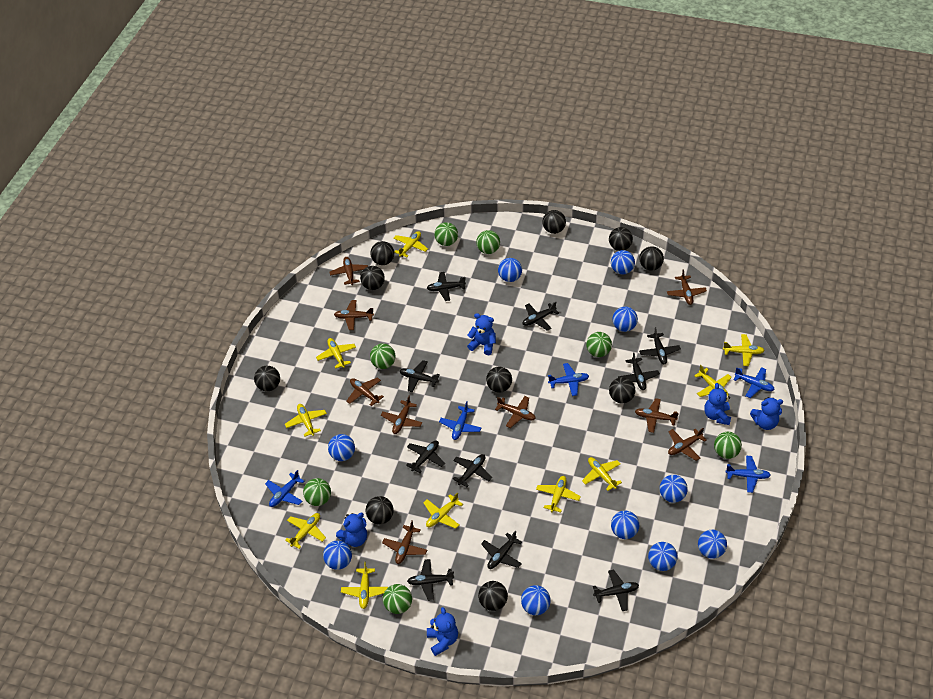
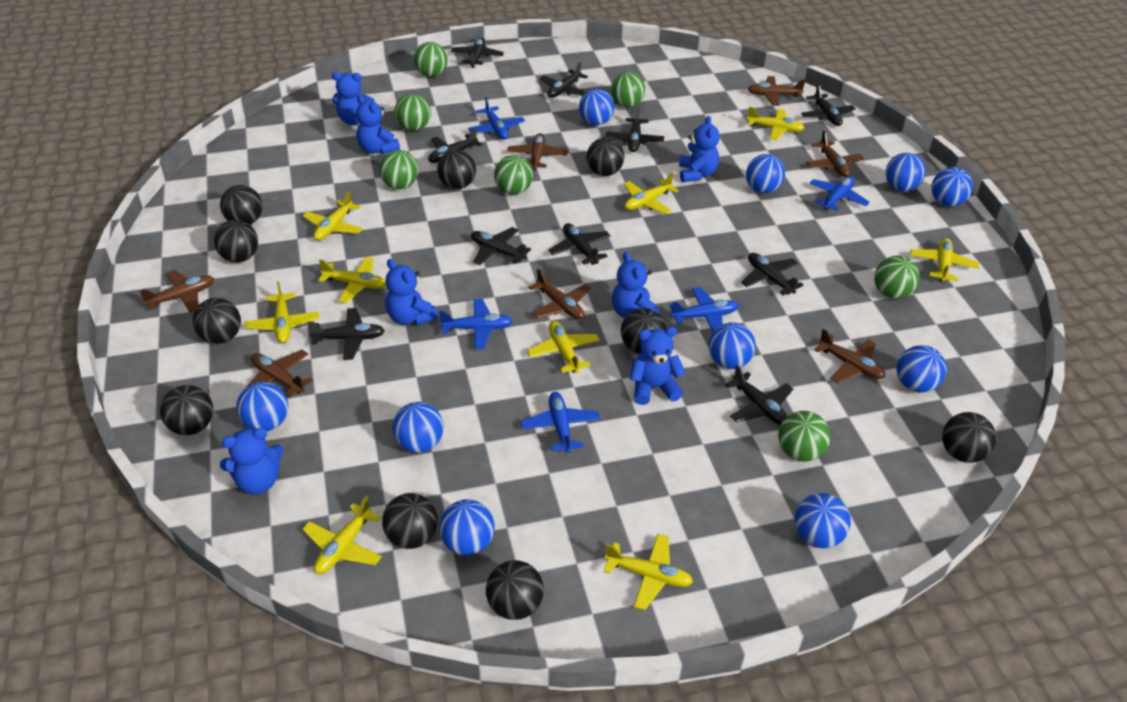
blue teddy bear: [336,513,367,547] [427,607,458,656] [467,313,496,355] [704,383,731,425] [750,397,783,430] = 5 -> [220,428,284,494] [332,72,375,125] [356,95,400,154] [385,259,438,325] [612,252,659,318] [629,327,686,405] [679,116,720,182] = 7
brown plane: [330,257,368,285] [334,300,374,330] [346,377,384,406] [381,396,422,434] [382,520,427,564] [495,396,536,428] [635,398,679,433] [667,269,707,305] [668,428,707,461] = 9 -> [140,270,214,313] [247,350,313,398] [507,133,568,171] [529,268,591,319] [748,76,806,106] [806,131,864,177] [814,329,885,383] = 7
yellow plane: [285,404,327,437] [285,513,326,549] [316,338,356,369] [341,562,388,609] [393,231,428,257] [423,493,463,529] [536,476,581,513] [582,457,622,491] [694,365,732,397] [723,334,765,366] = 10 -> [245,281,319,343] [302,496,382,574] [303,191,363,240] [318,257,386,303] [527,321,600,373] [604,534,693,610] [624,173,679,214] [747,107,804,140] [910,238,979,282] = 9

